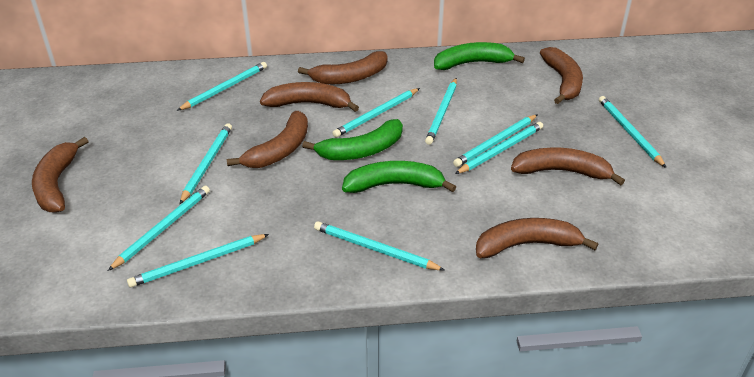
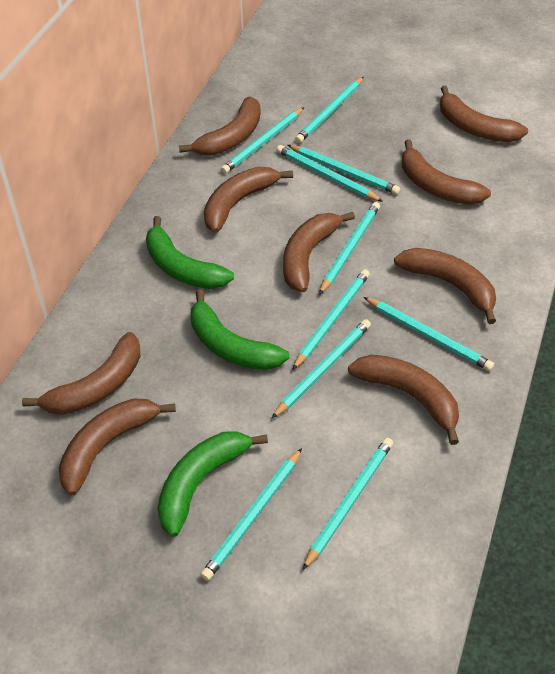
brown banana: [32,137,89,213] [227,111,308,168] [260,82,359,112] [298,51,388,85] [476,218,598,258] [511,147,625,185] [540,47,583,104] = 7 -> [22,332,140,415] [59,398,176,495] [179,97,261,156] [204,167,293,233] [283,212,355,292] [348,354,459,445] [394,248,496,324] [402,139,491,205] [440,86,528,142] = 9

